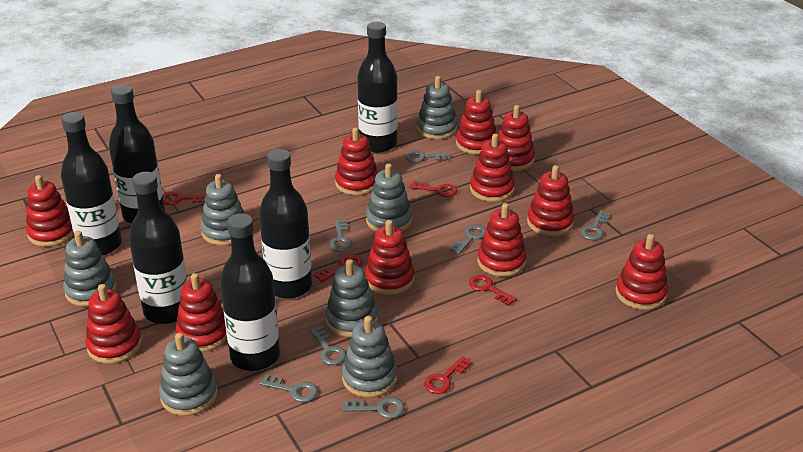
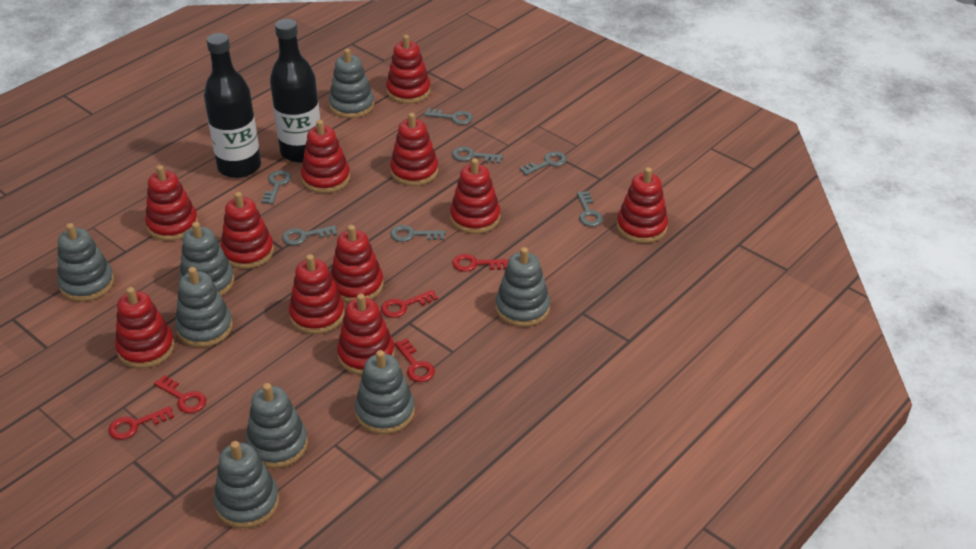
black bottle: [61,112,122,256] [109,85,165,224] [129,172,188,324] [220,213,280,371] [259,149,312,299] [357,22,398,153] = 6 -> [204,33,261,178] [270,19,320,163] = 2
grey stacking toy: [63,231,117,307] [159,333,218,416] [201,174,244,246] [325,259,378,337] [342,316,398,398] [366,163,412,231] [417,76,458,139] = 7 -> [57,223,114,302] [175,267,233,347] [179,222,235,296] [214,441,279,528] [245,383,308,468] [329,49,374,118] [355,350,415,434] [496,247,550,327] = 8

